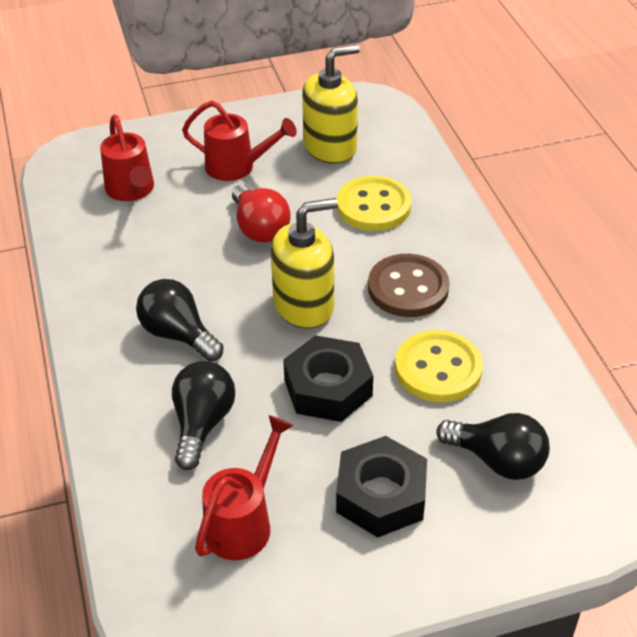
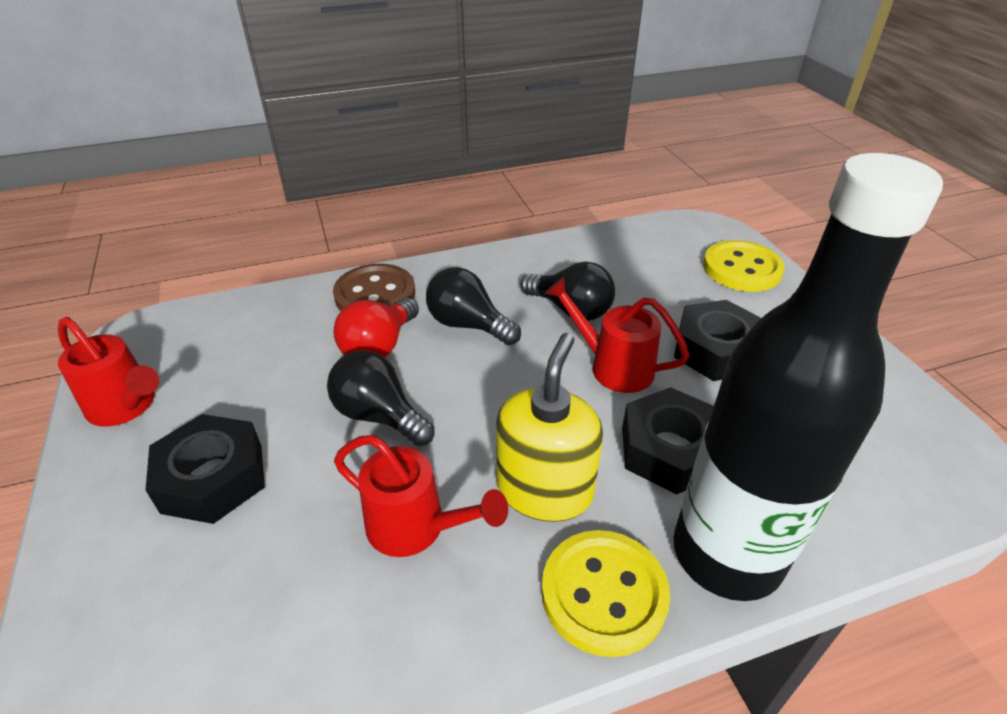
black bottle: none = 0 -> [673,153,943,601] = 1
black nut: [283,335,373,422] [336,436,427,537] = 2 -> [146,414,265,524] [622,387,714,495] [674,300,761,381] = 3
yellow soap dispenser: [271,198,338,328] [302,44,360,164] = 2 -> [496,333,603,522] = 1

